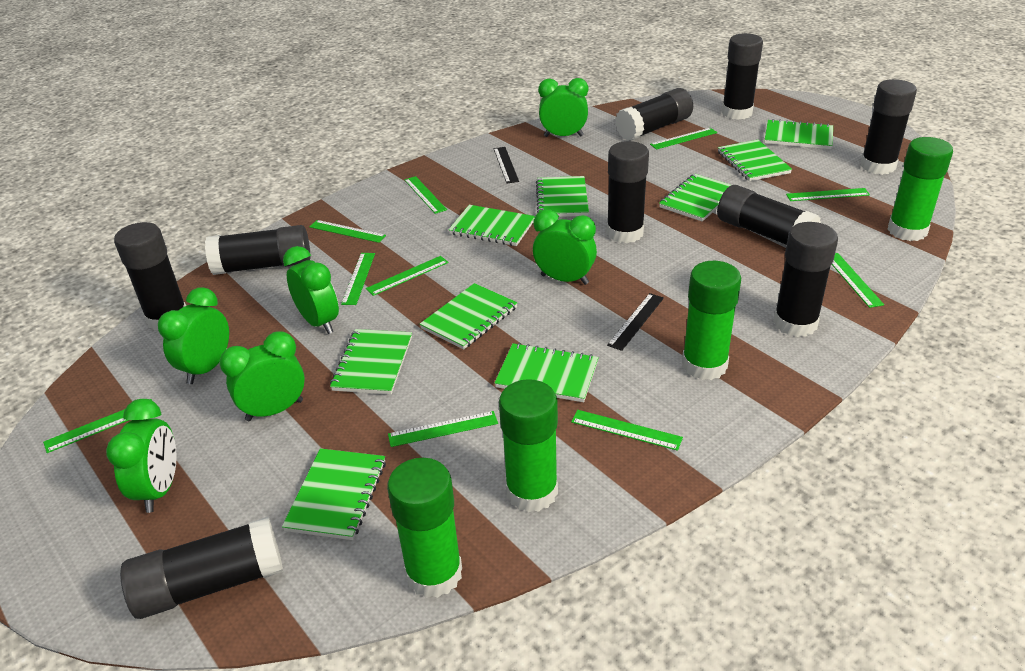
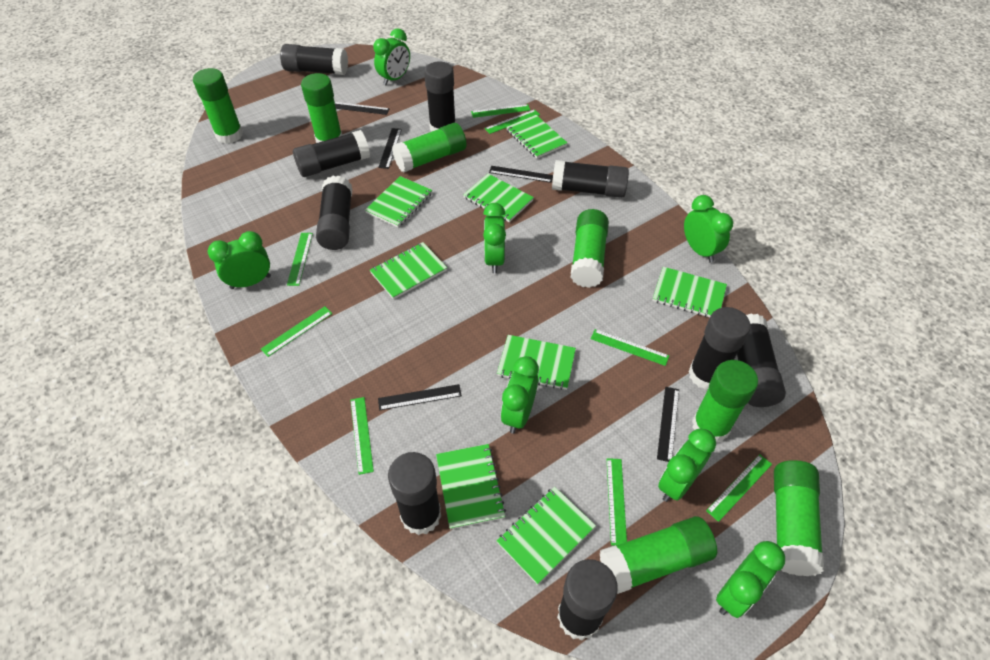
black ruler: [493,147,519,183] [607,293,664,351] = 2 -> [335,102,389,115] [378,128,402,169] [378,384,462,410] [489,166,553,183] [657,387,679,462] = 5
green clock: [106,399,177,513] [158,287,229,384] [219,332,305,421] [283,246,339,334] [533,209,597,285] [538,78,588,137] = 6 -> [208,231,271,289] [373,28,410,85] [483,203,506,273] [501,356,539,434] [658,428,716,502] [684,195,733,263] [716,541,785,618] = 7
green glue stick: [387,458,462,598] [499,379,558,512] [682,261,741,380] [887,137,953,241] = 4 -> [193,68,243,144] [301,73,342,143] [392,123,466,173] [571,209,609,288] [599,516,717,594] [692,360,758,443] [774,460,824,576] = 7
green notebook: [282,448,386,540] [330,329,412,395] [420,283,517,350] [449,205,535,246] [494,343,599,402] [536,176,589,217] [659,174,731,222] [718,140,792,181] [765,119,833,149] = 9 -> [365,176,432,227] [370,242,447,300] [436,444,506,530] [463,174,534,222] [497,335,576,390] [497,487,596,585] [506,115,567,159] [652,267,727,317] = 8
green ruler: [43,399,152,453] [310,220,386,243] [341,253,375,305] [366,256,449,296] [388,411,498,447] [405,176,447,214] [571,410,683,451] [650,128,717,150] [786,188,870,201] [832,253,884,308] = 10 -> [261,306,332,357] [287,233,313,286] [350,397,374,475] [471,104,530,118] [484,109,540,134] [591,329,669,366] [607,458,627,546] [706,454,772,522] = 8

